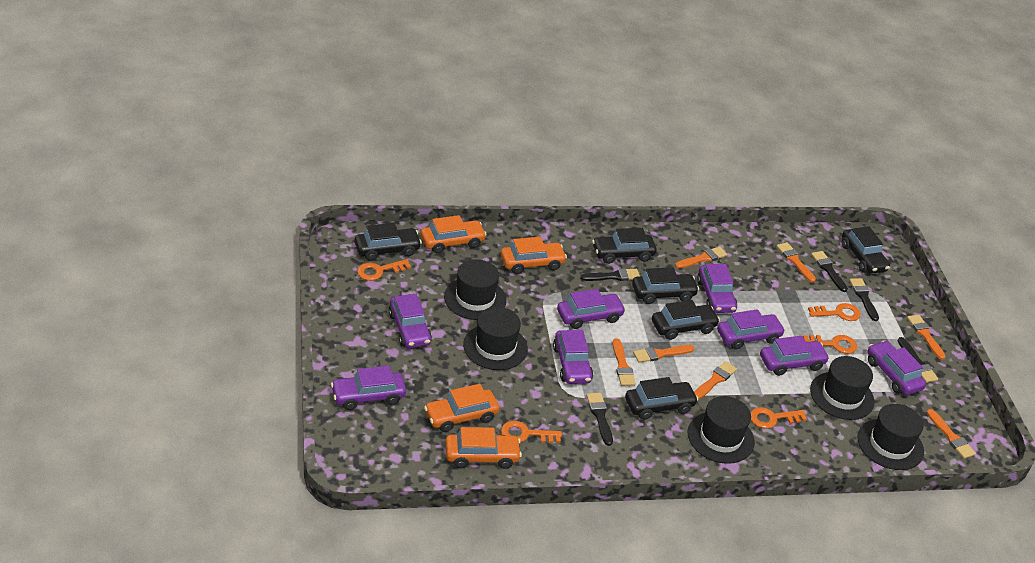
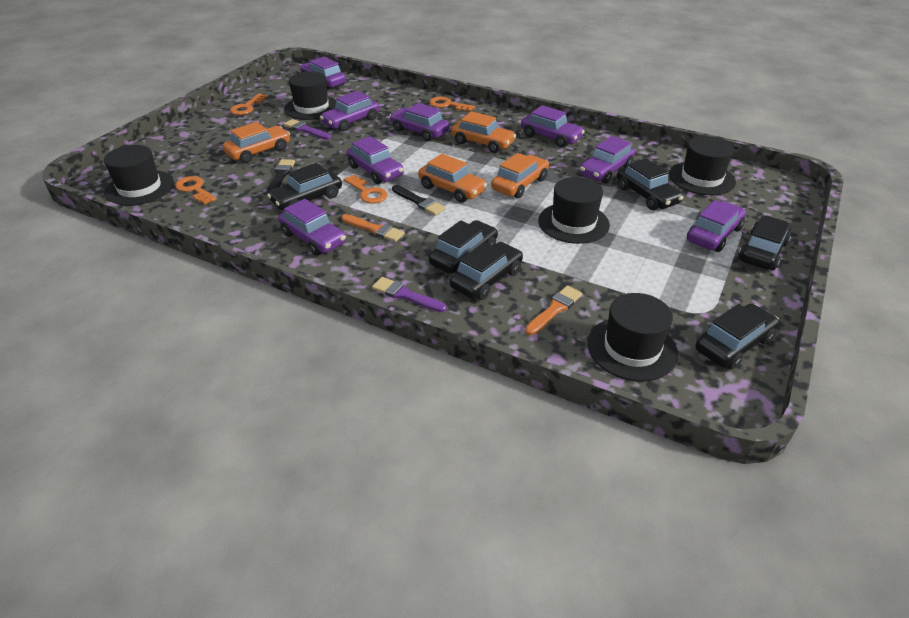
black brush: [580,268,640,281] [586,393,613,446] [811,251,848,292] [849,278,879,321] [898,337,938,383] = 5 -> [267,159,295,194] [392,185,446,215] = 2
orange brush: [613,338,636,386] [633,345,694,363] [675,247,727,269] [694,361,737,400] [777,242,816,283] [907,315,946,360] [927,409,976,459] = 7 -> [341,214,405,242] [525,285,582,335] = 2
orange key: [357,259,411,281] [501,421,562,443] [750,407,807,429] [803,335,857,354] [808,303,861,321] = 5 -> [175,176,217,204] [230,93,267,115] [344,175,388,204] [429,97,475,112] = 4
purple brush: none = 0 -> [284,119,331,140] [372,277,447,312] = 2

